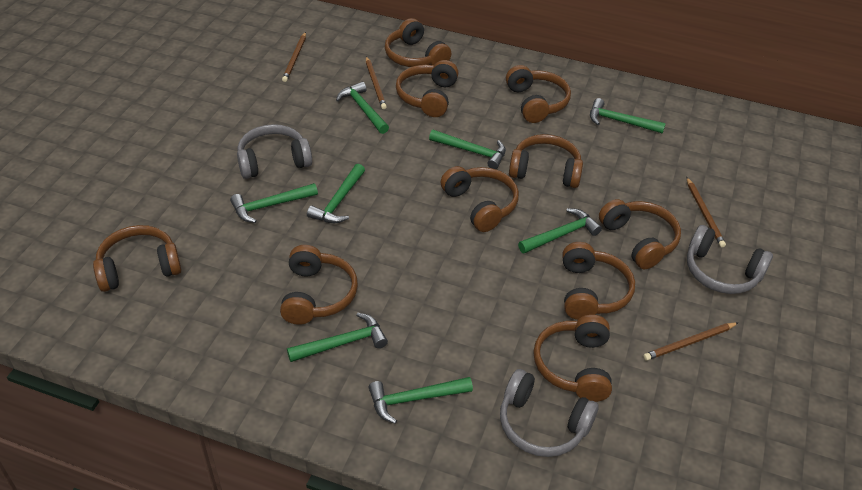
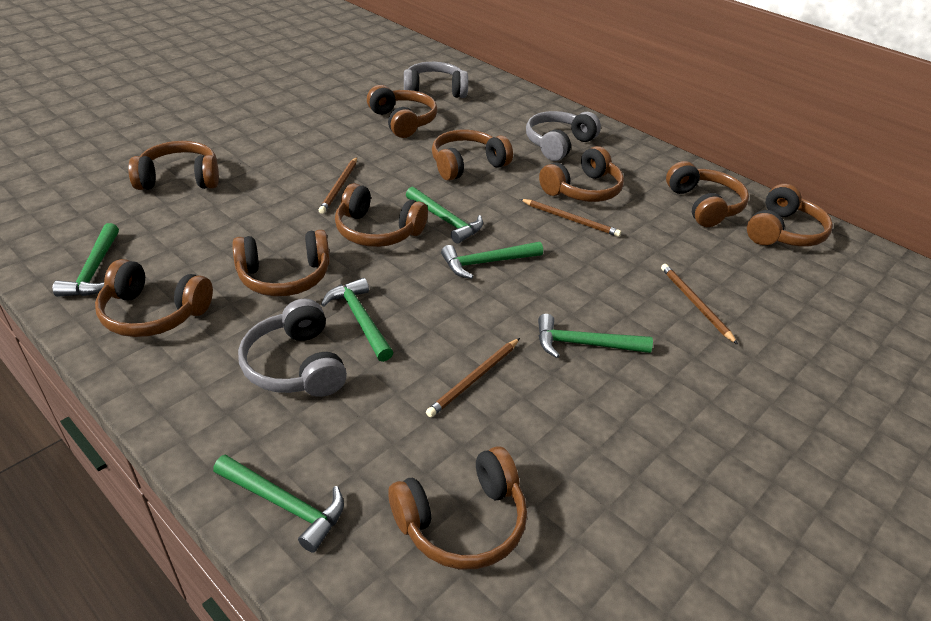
green hammer: [230,183,318,223] [287,313,388,362] [307,164,365,223] [336,82,389,134] [368,377,473,424] [429,130,506,169] [518,208,602,254] [590,98,666,134] = 8 -> [53,223,119,297] [213,454,344,552] [321,278,393,362] [406,187,483,244] [441,242,543,279] [538,314,653,358] = 6

